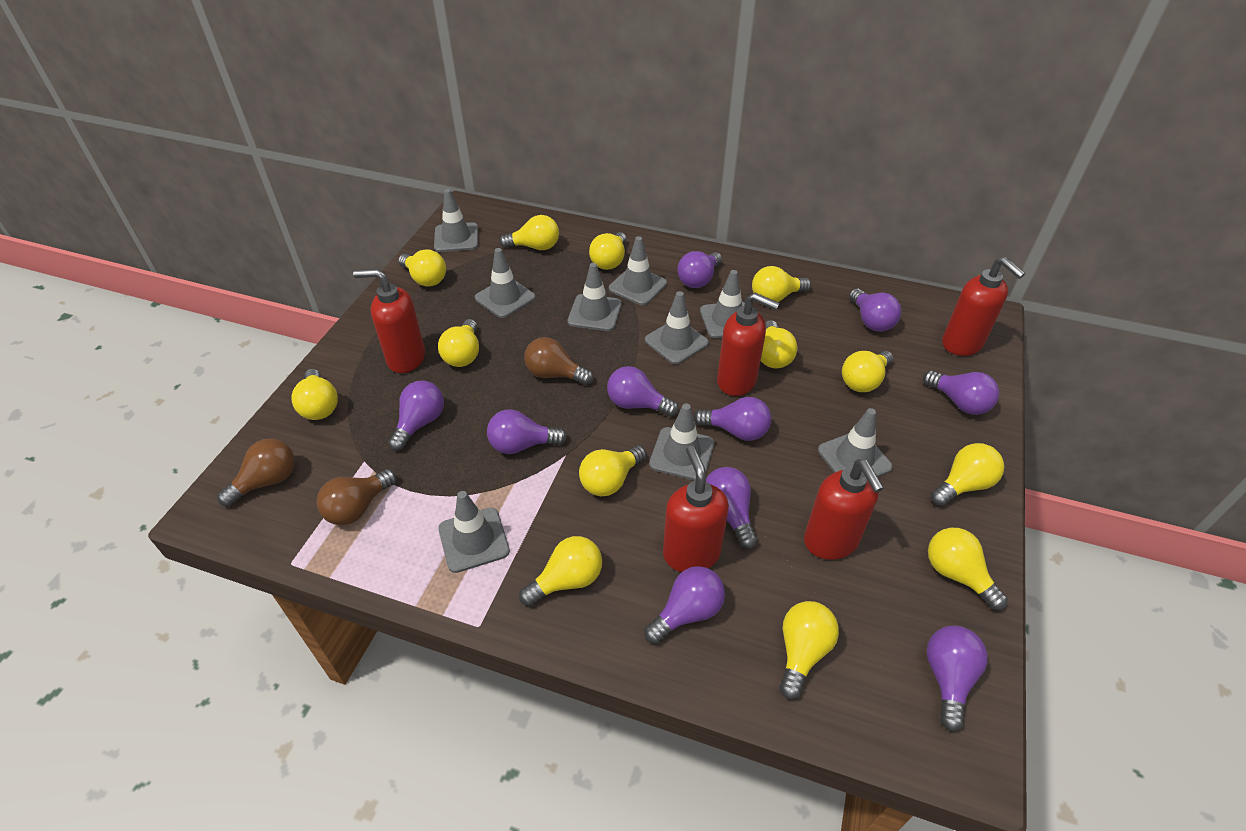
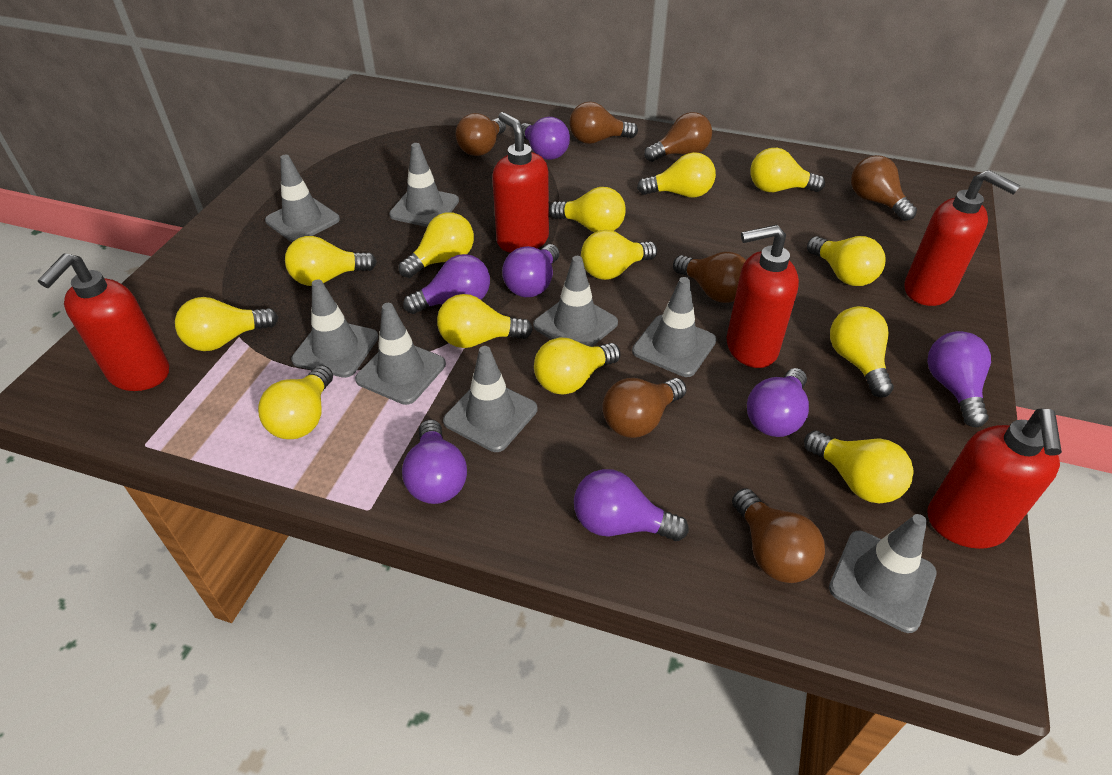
brown light bulb: [217,438,295,507] [317,469,396,525] [524,337,594,385] = 3 -> [456,113,506,156] [569,101,638,144] [602,378,687,438] [644,112,712,162] [673,252,746,303] [732,488,825,583] [851,155,917,221] = 7
grey traffic cone: [434,189,478,252] [438,491,510,573] [475,248,535,318] [568,263,622,331] [609,236,667,305] [645,291,709,364] [649,403,714,480] [700,270,745,338] [818,408,893,477] = 9 -> [265,155,340,242] [291,279,379,378] [355,303,446,405] [389,143,459,227] [443,346,537,452] [533,256,618,347] [632,277,717,377] [829,514,937,633] = 8
purple light bulb: [388,380,444,451] [487,409,567,454] [607,366,679,417] [644,566,725,644] [677,251,722,288] [693,397,771,441] [706,467,757,549] [849,289,901,332] [923,371,999,415] [926,626,988,731] = 10 -> [402,419,467,504] [403,254,490,314] [502,244,559,297] [521,117,570,160] [574,469,689,541] [747,368,809,437] [927,331,991,427] = 7

